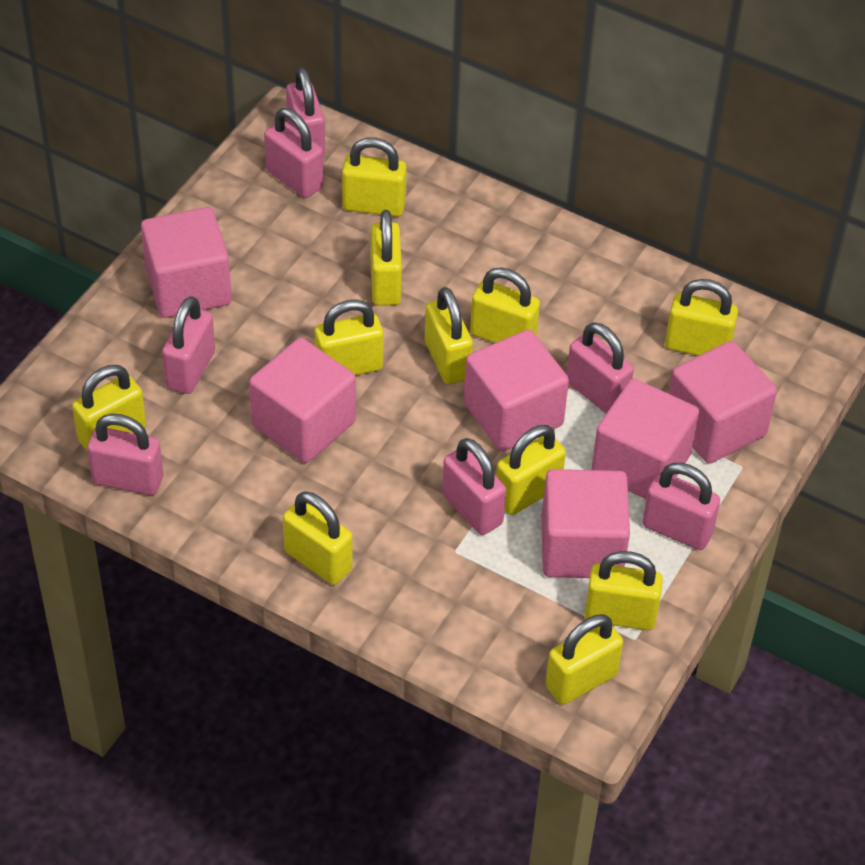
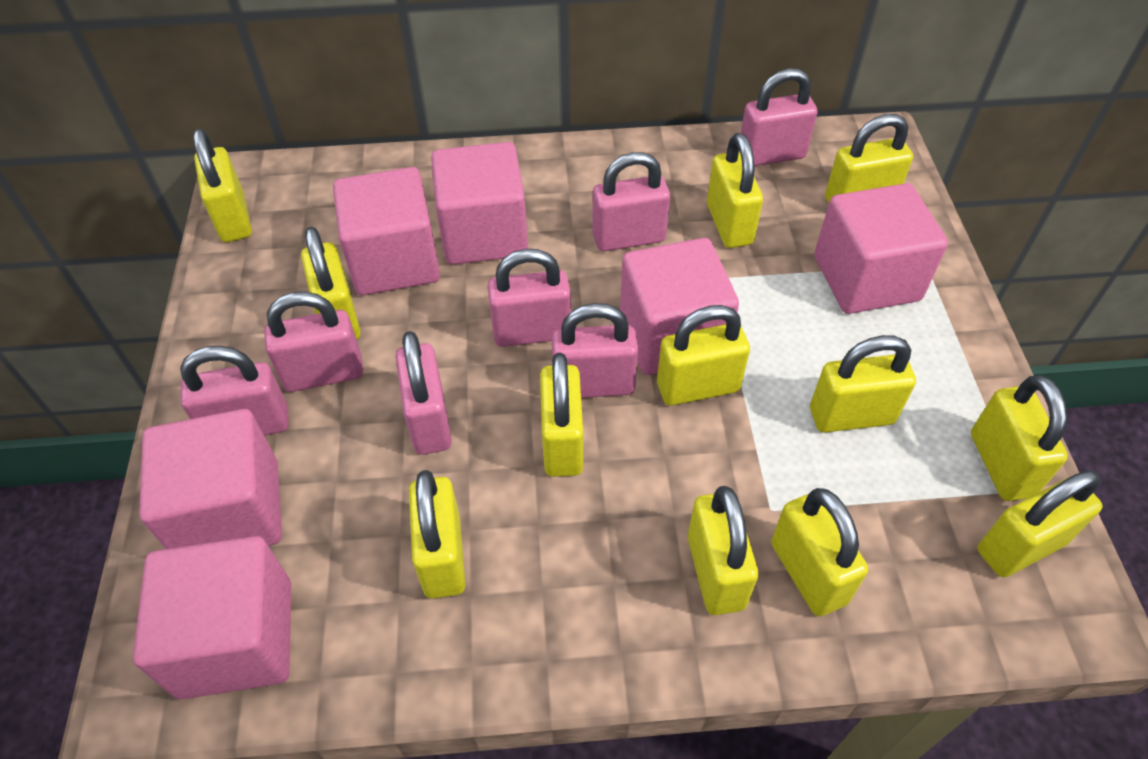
yellow padlock: [72,365,146,452] [283,492,353,585] [314,299,383,375] [342,137,407,217] [371,210,402,306] [425,287,473,384] [470,267,540,343] [496,425,566,515] [546,614,623,705] [585,551,663,630] [665,279,738,356] = 11 -> [193,129,252,242] [301,227,361,339] [409,470,466,598] [540,353,583,477] [657,305,750,405] [688,486,759,615] [707,133,763,248] [771,488,868,616] [810,335,916,432] [825,114,913,203] [971,375,1068,501] [977,470,1103,577] = 12

